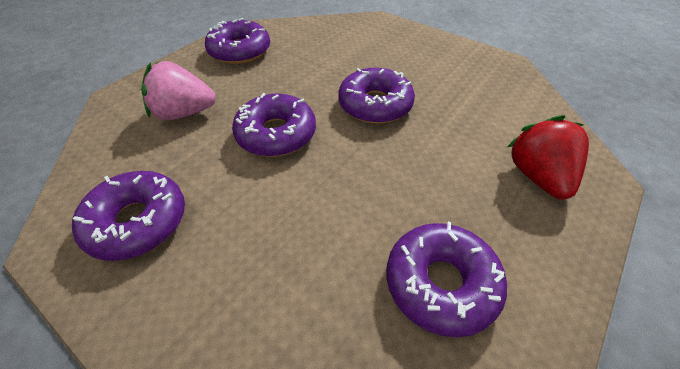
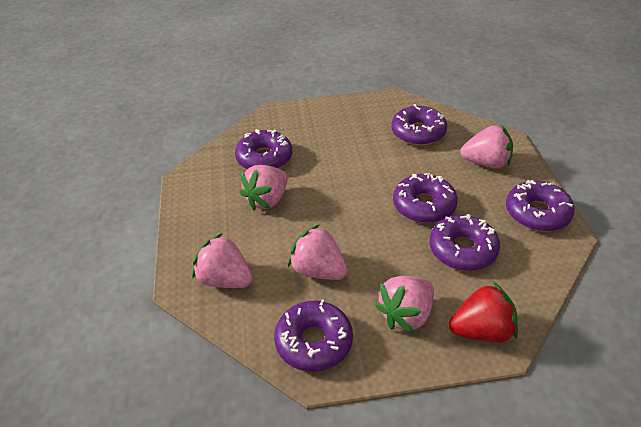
pink strawberry: [141,61,216,120] = 1 -> [192,233,252,288] [239,165,288,210] [288,224,347,280] [375,276,434,333] [460,125,513,168] = 5
purple donut: [72,171,185,261] [205,18,270,64] [232,93,316,157] [338,68,415,124] [387,222,507,337] = 5 -> [235,129,292,169] [274,300,353,372] [391,104,447,146] [393,173,458,223] [430,214,500,271] [506,180,574,231] = 6

